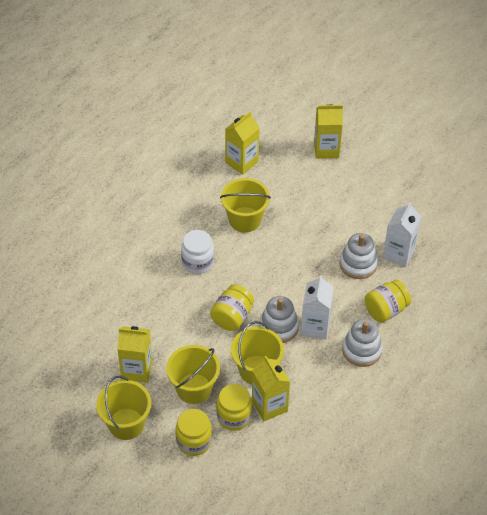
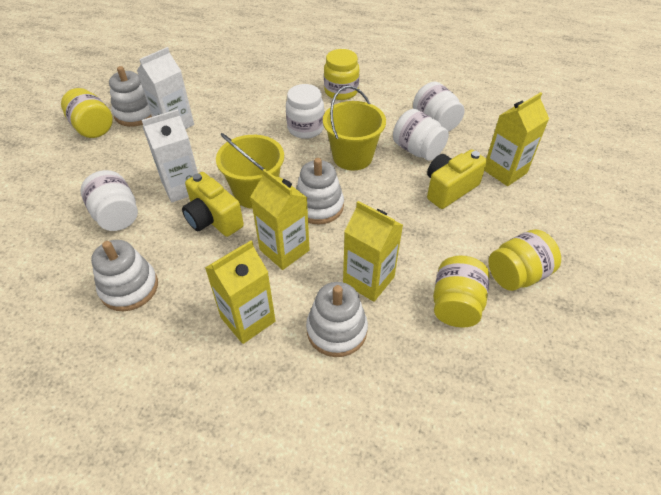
white jar: [181,230,214,274] = 1 -> [81,170,138,231] [286,84,324,139] [393,109,449,161] [413,82,465,132] = 4
white stacking toy: [260,296,299,343] [340,233,378,279] [342,319,383,367] = 3 -> [91,240,158,311] [109,66,152,127] [296,158,344,224] [306,282,368,357] = 4
yellow bucket: [96,376,151,440] [166,345,220,404] [220,178,271,233] [231,321,284,385] = 4 -> [216,133,284,209] [323,86,386,171] = 2
yellow camera: none = 0 -> [182,172,244,237] [427,150,487,209] = 2

